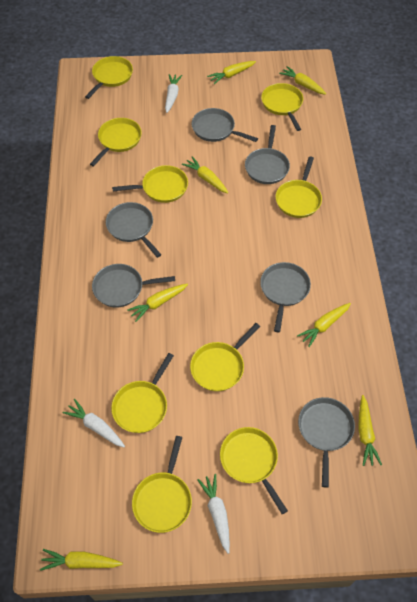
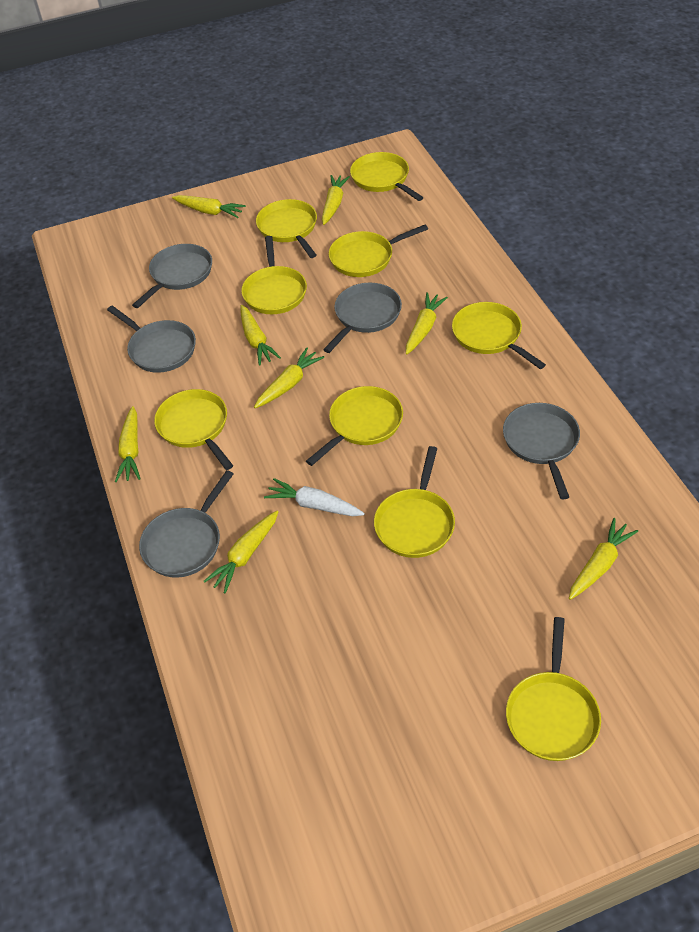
grey pan: [92,264,175,308] [106,202,161,258] [191,108,258,142] [245,125,290,184] [260,262,311,332] [298,397,355,488] = 6 -> [107,306,196,373] [132,244,212,308] [139,470,233,578] [323,283,402,353] [503,403,580,499] = 5
white carrot: [63,399,125,447] [165,74,182,113] [197,474,230,554] = 3 -> [264,478,365,516] = 1
yellow carrot: [40,549,123,571] [127,284,188,322] [182,156,229,193] [207,61,256,84] [279,66,326,95] [297,303,351,347] [358,395,382,466] = 7 -> [115,406,141,482] [172,195,246,218] [204,511,278,594] [240,305,281,366] [254,347,324,408] [322,175,350,225] [406,292,448,355] [569,518,638,600] = 8

